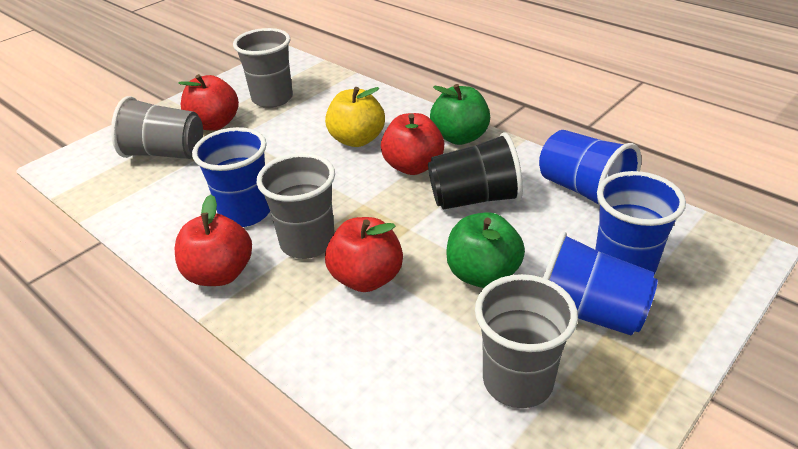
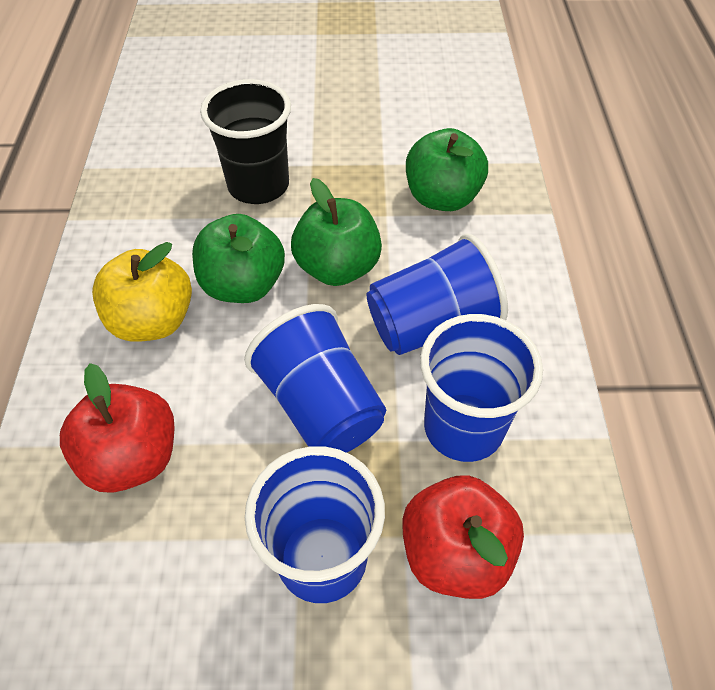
green apple: [430,84,490,145] [446,212,525,288] = 2 -> [192,214,285,303] [291,178,382,286] [406,128,488,211] = 3
grey cup: [111,96,203,159] [233,28,293,108] [257,153,335,259] [475,274,578,408] = 4 -> none = 0
red apple: [175,194,252,286] [178,74,239,130] [325,217,403,292] [381,113,444,175] = 4 -> [60,363,174,493] [402,475,524,599] = 2

